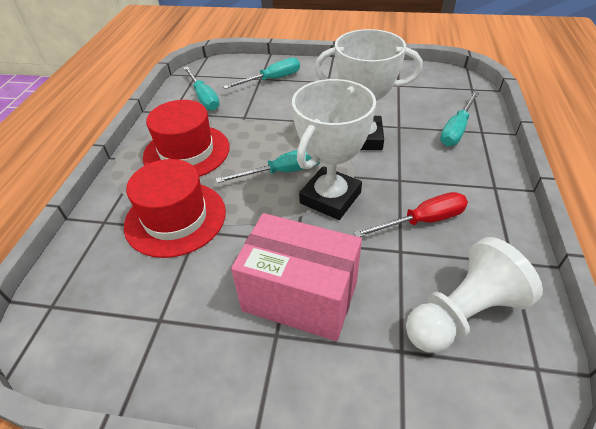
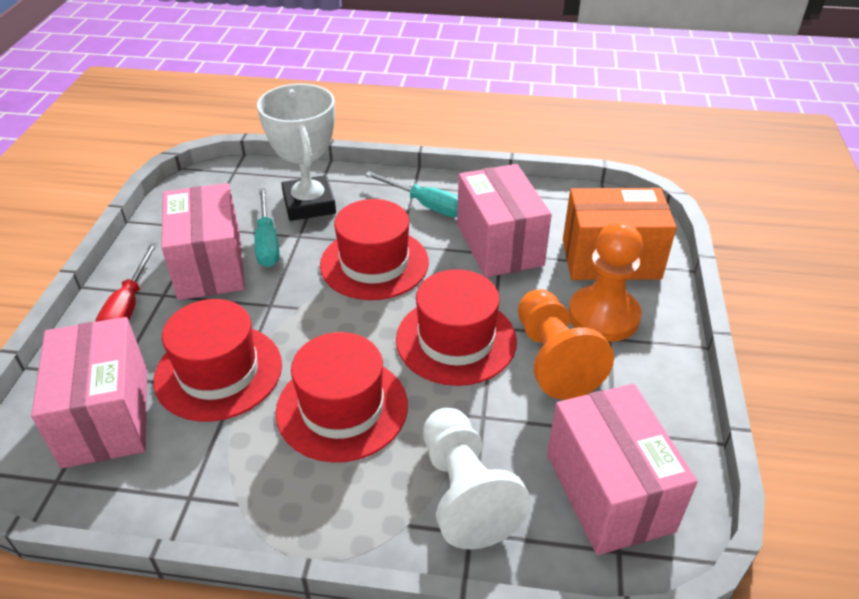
orange box: none = 0 -> [563,188,677,280] = 1
orange pawn: none = 0 -> [518,289,614,400] [568,222,643,342] = 2
pink box: [231,213,362,341] = 1 -> [31,317,147,468] [161,183,245,300] [457,164,552,277] [547,384,698,555] = 4
red hat: [124,159,226,258] [143,100,230,177] = 2 -> [153,299,282,422] [276,332,408,462] [320,199,429,300] [396,269,517,386] = 4
turquoise screwdriver: [183,67,220,111] [215,150,320,183] [223,58,300,89] [440,92,479,146] = 4 -> [255,188,280,267] [365,172,458,217] = 2
white trophy: [292,79,376,220] [314,29,423,150] = 2 -> [257,84,336,221] = 1

